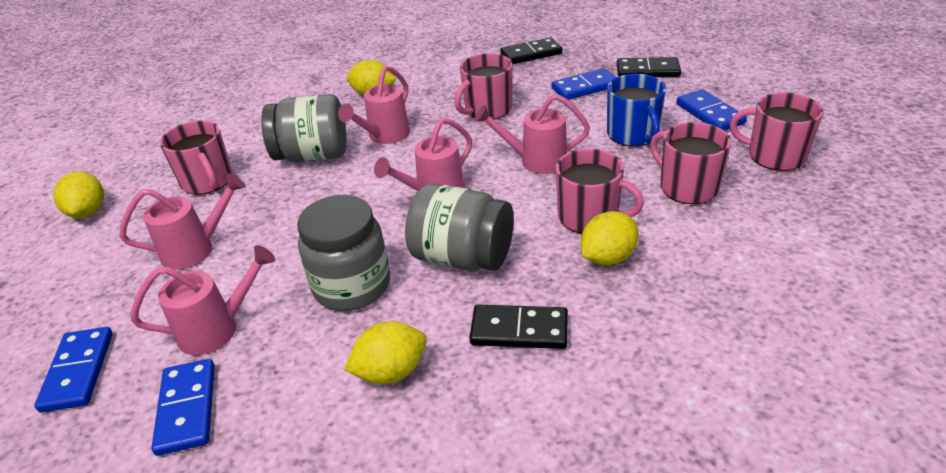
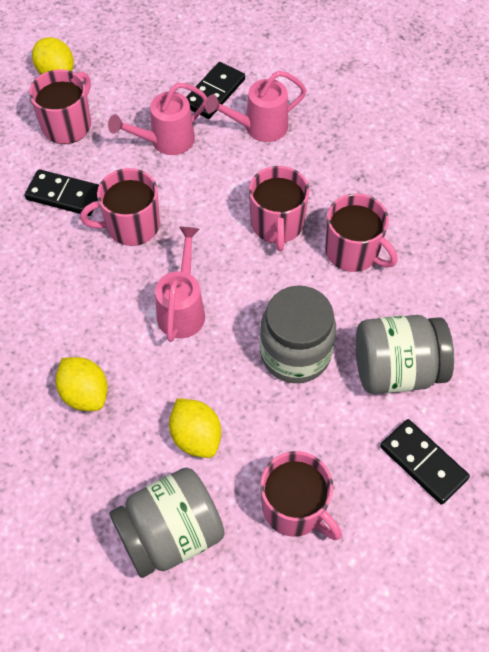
blue domino: [34,327,113,413] [151,359,215,456] [551,68,616,100] [676,89,747,131] = 4 -> none = 0
blue mug: [607,74,666,146] = 1 -> none = 0
pink watering can: [120,174,246,270] [131,245,275,355] [338,66,410,144] [374,118,472,191] [474,94,590,174] = 5 -> [108,83,207,155] [155,227,205,342] [205,71,307,142] = 3
yellow lemon: [53,171,104,218] [344,321,427,384] [346,60,396,95] [581,211,639,265] = 4 -> [32,37,74,74] [55,357,108,411] [169,398,221,458] = 3

